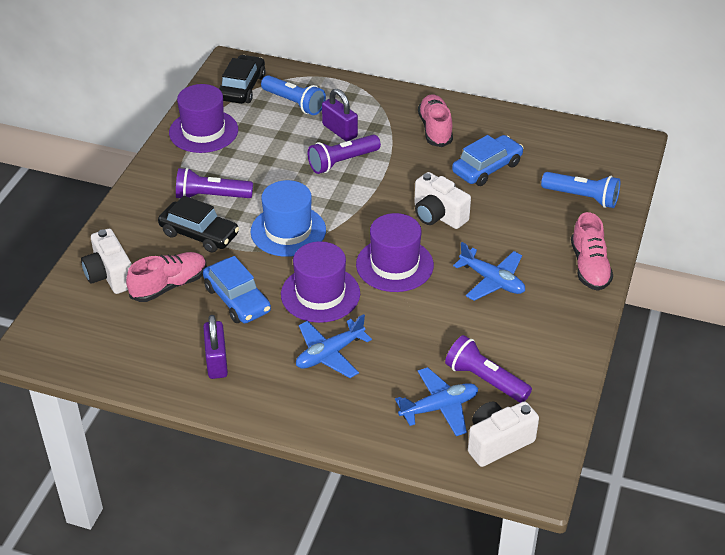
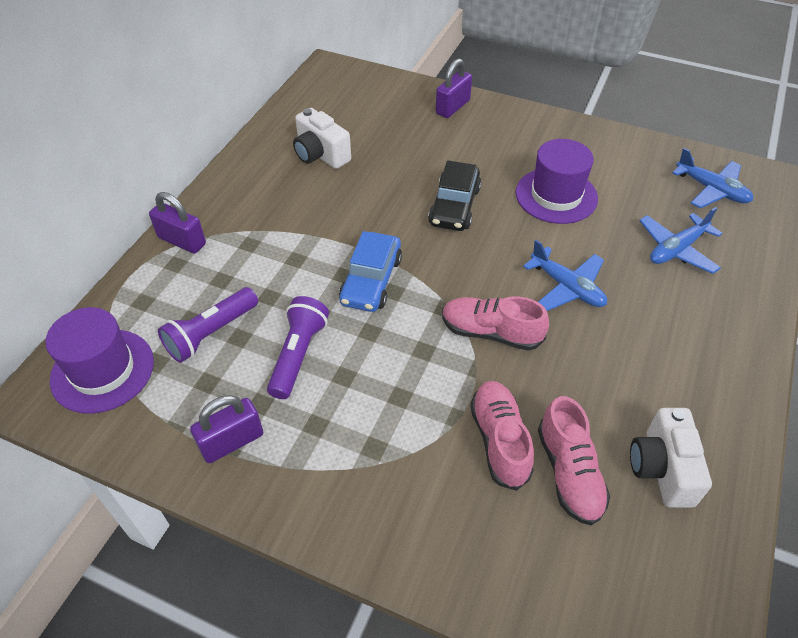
black car: [158,196,239,253] [219,55,266,104] = 2 -> [428,161,481,231] = 1
blue car: [203,256,271,323] [452,135,524,186] = 2 -> [339,231,402,312] = 1
blue flashlight: [261,75,326,115] [541,172,620,208] = 2 -> none = 0
blue hat: [251,180,326,257] = 1 -> none = 0
purple flashlight: [176,168,253,198] [308,135,381,174] [445,335,532,403] = 3 -> [158,287,258,363] [267,296,329,399] = 2
purple hat: [169,84,238,153] [281,241,360,323] [356,213,434,292] = 3 -> [45,307,154,414] [516,139,598,224] = 2
purple padlock: [203,315,228,379] [322,89,358,142] = 2 -> [149,192,206,254] [190,395,263,463] [436,58,472,118] = 3
white camera: [81,229,132,294] [414,172,471,229] [468,401,539,467] = 3 -> [293,108,351,169] [630,408,712,508] = 2

